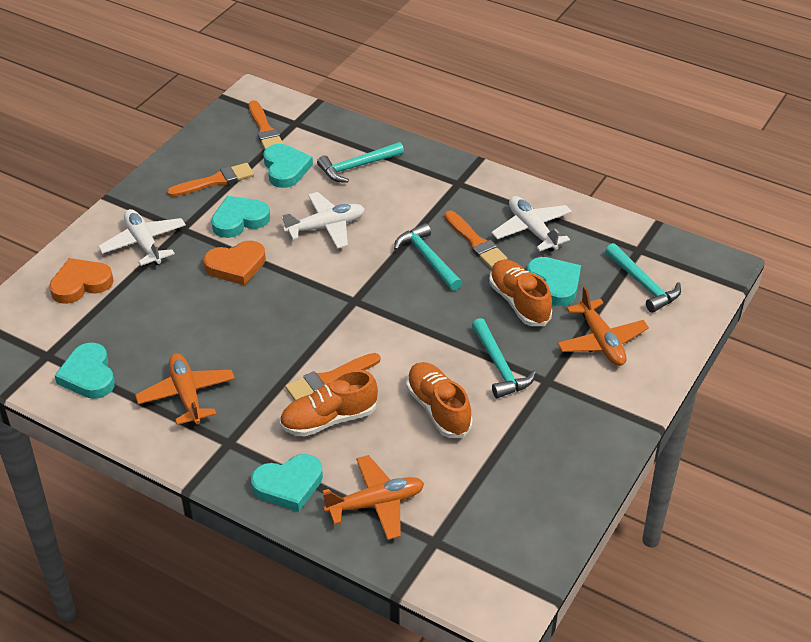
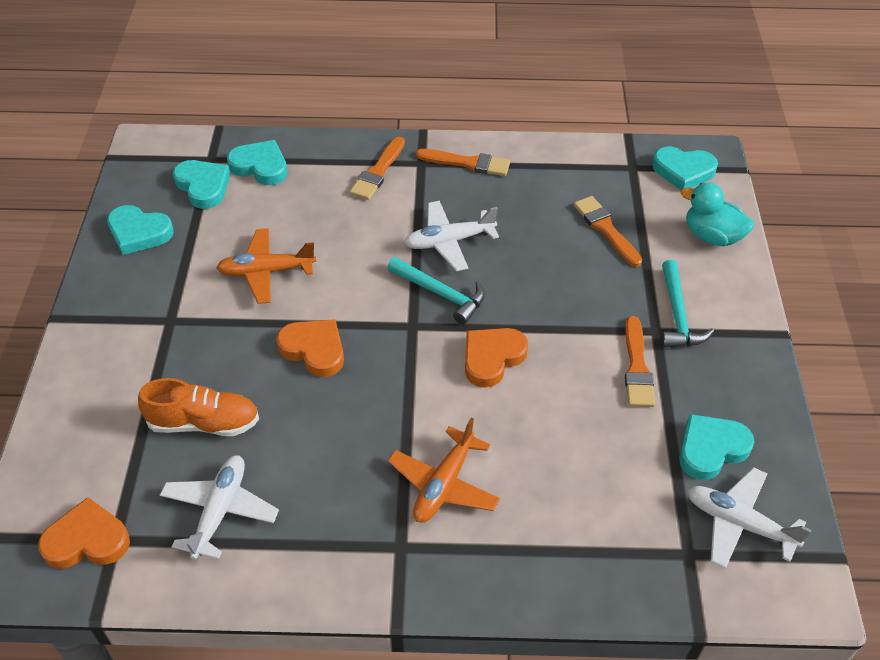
orange heart: [49,258,114,304] [204,240,266,285] = 2 -> [38,497,130,569] [276,319,344,377] [465,328,528,388] = 3
orange plane: [135,354,235,425] [322,455,424,540] [557,286,649,366] = 3 -> [216,228,316,304] [388,417,500,523] = 2
orange shoe: [280,370,378,437] [406,362,473,438] [489,260,552,326] = 3 -> [138,378,259,436] = 1
turquoise duck: none = 0 -> [680,182,754,247] = 1
turquoise hammer: [317,142,404,183] [394,223,462,291] [472,318,536,398] [605,243,681,313] = 4 -> [387,257,485,325] [661,260,714,348] = 2

